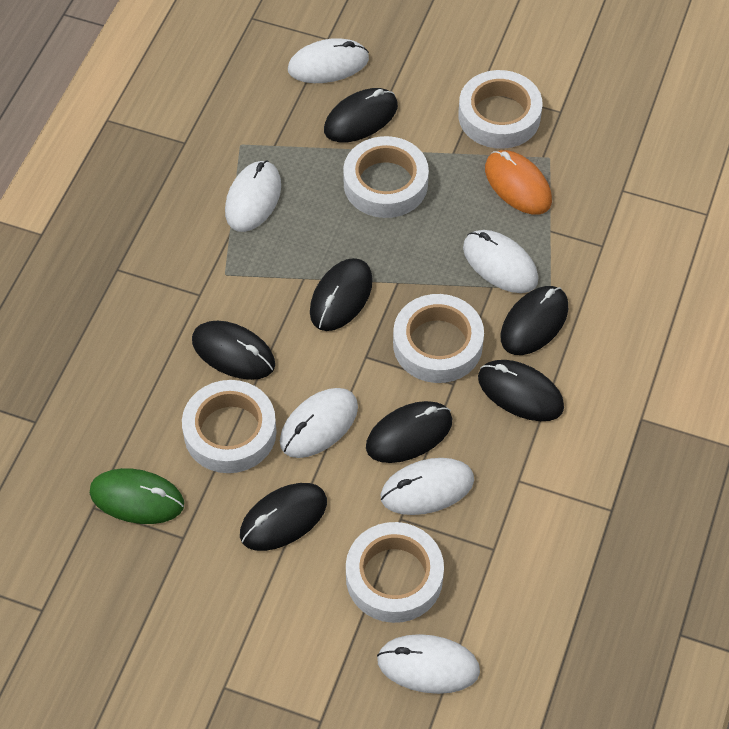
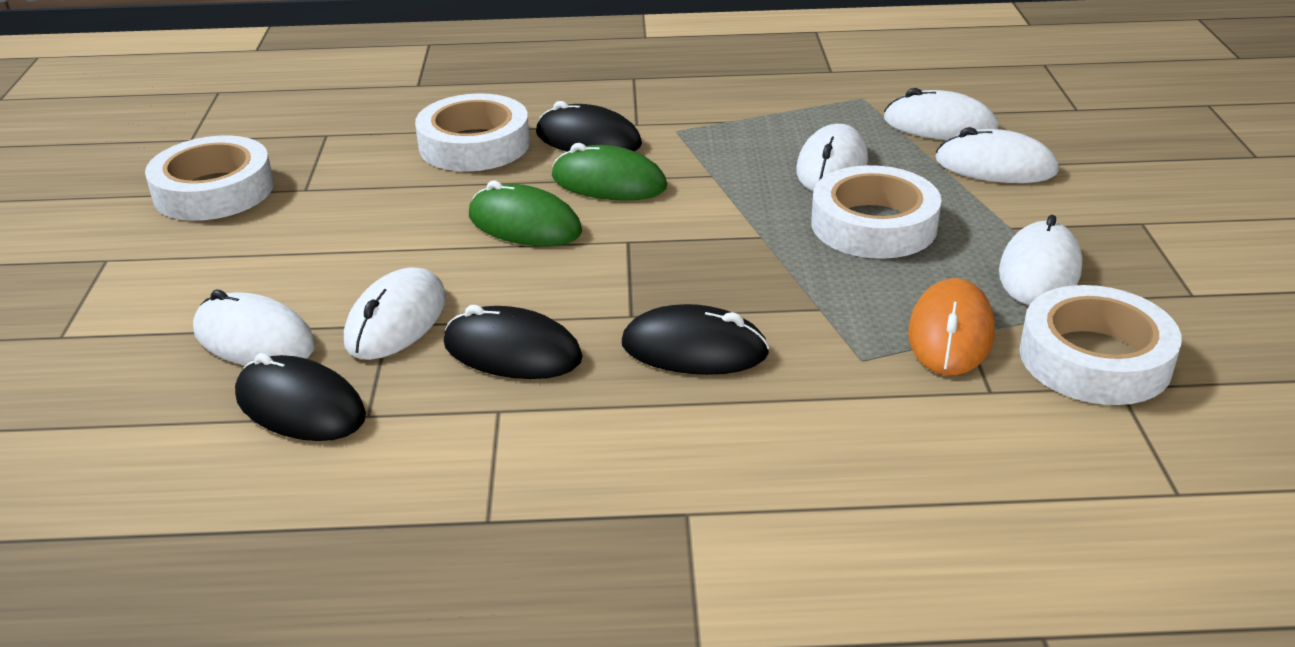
black mouse: [192,321,275,380] [240,483,327,551] [310,258,373,331] [324,88,398,142] [366,401,452,463] [478,360,564,421] [501,286,568,355] = 7 -> [235,353,366,441] [444,305,583,379] [536,101,642,152] [622,304,770,375] = 4
green mouse: [90,468,184,524] = 1 -> [469,181,582,246] [552,143,667,201] = 2
white tape: [182,380,277,473] [343,136,429,218] [346,522,444,623] [393,294,484,383] [458,70,543,149] = 5 -> [145,135,274,221] [415,93,530,171] [811,165,941,259] [1019,285,1182,405] = 4

